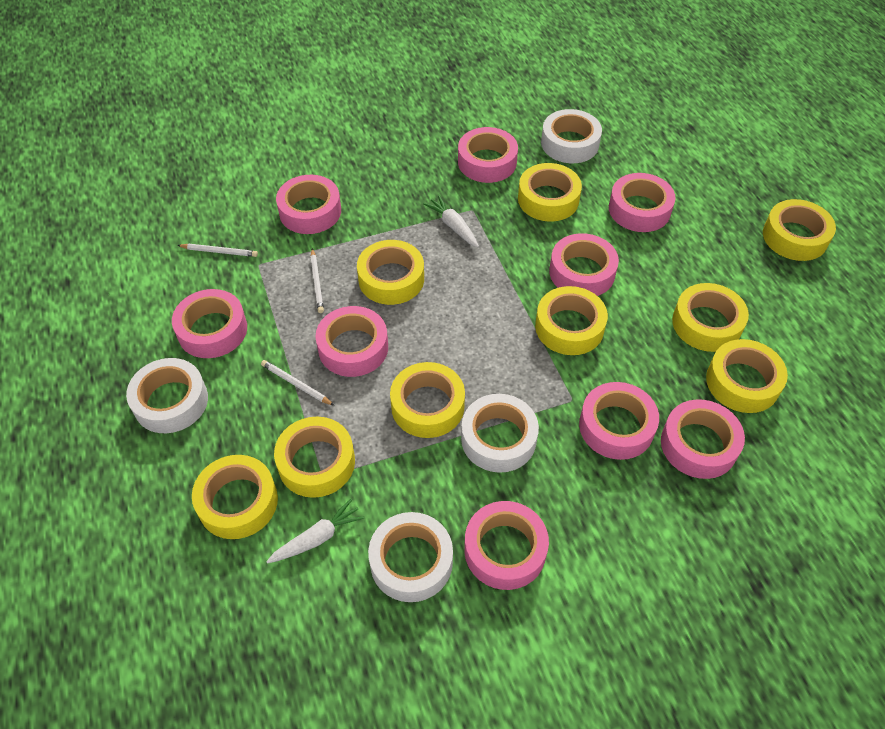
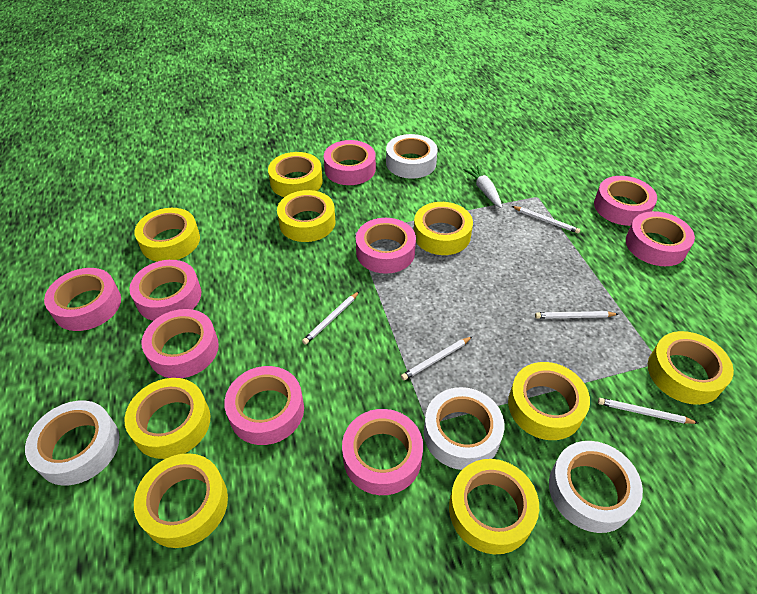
white carrot: [266,499,364,564] [423,195,479,247] = 2 -> [463,166,502,208] = 1
white pencil: [177,244,258,257] [261,360,335,406] [310,249,324,313] = 3 -> [302,292,359,345] [401,336,473,380] [512,206,580,234] [535,311,618,319] [598,398,698,424] = 5

